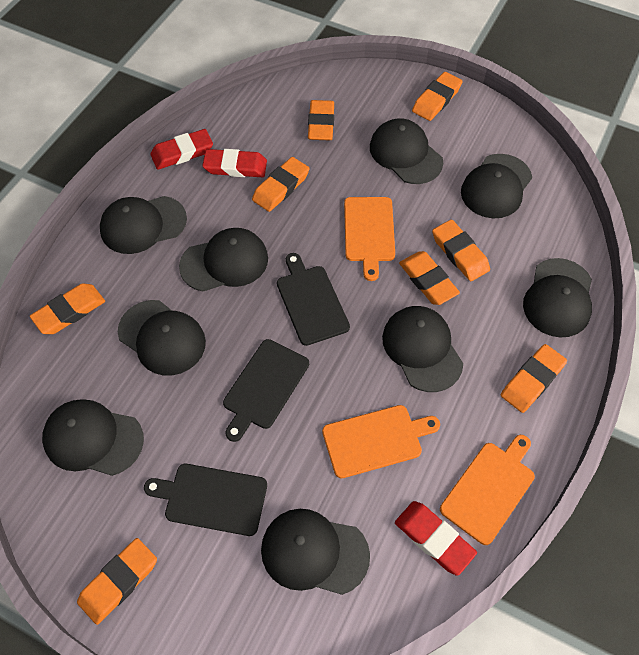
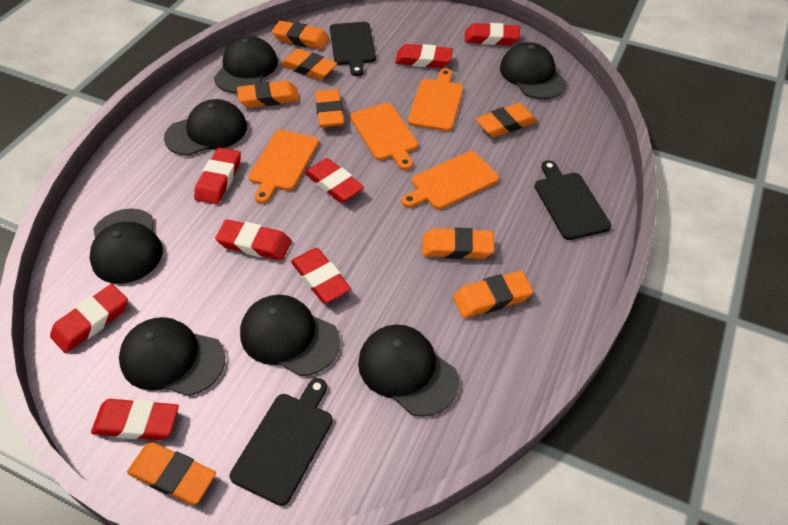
black cap: [42,399,144,476] [100,196,187,254] [118,300,206,375] [179,228,268,292] [261,509,370,595] [370,118,443,184] [382,306,463,392] [461,154,532,218] [523,258,592,337] = 9 -> [89,209,163,284] [119,317,226,396] [164,99,247,156] [214,36,278,93] [240,295,340,376] [358,325,459,417] [500,42,567,99] = 7
orange cutting board: [322,405,440,478] [344,197,395,281] [440,435,535,545] = 3 -> [248,130,319,204] [350,103,418,170] [401,151,499,209] [408,69,463,131] = 4
red eraser: [150,129,213,170] [202,149,267,177] [395,501,477,576] = 3 -> [50,284,128,353] [91,399,179,440] [194,147,241,204] [215,219,292,261] [291,248,351,303] [304,158,364,203] [395,44,453,68] [464,23,520,45] = 8

